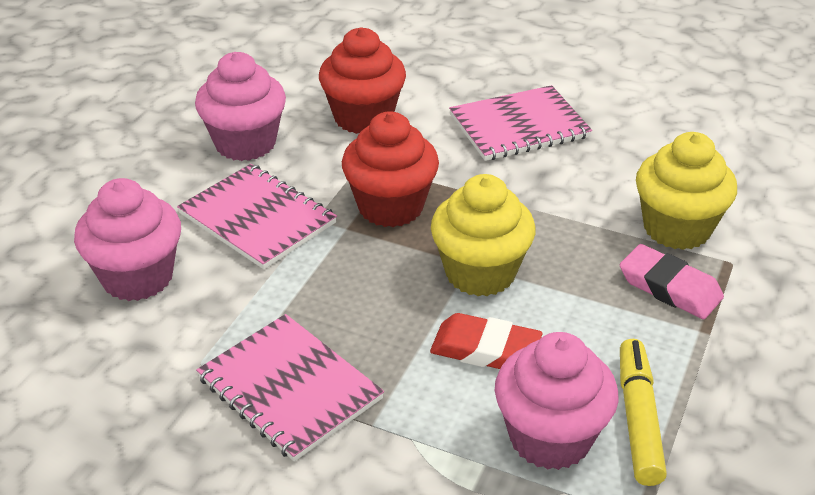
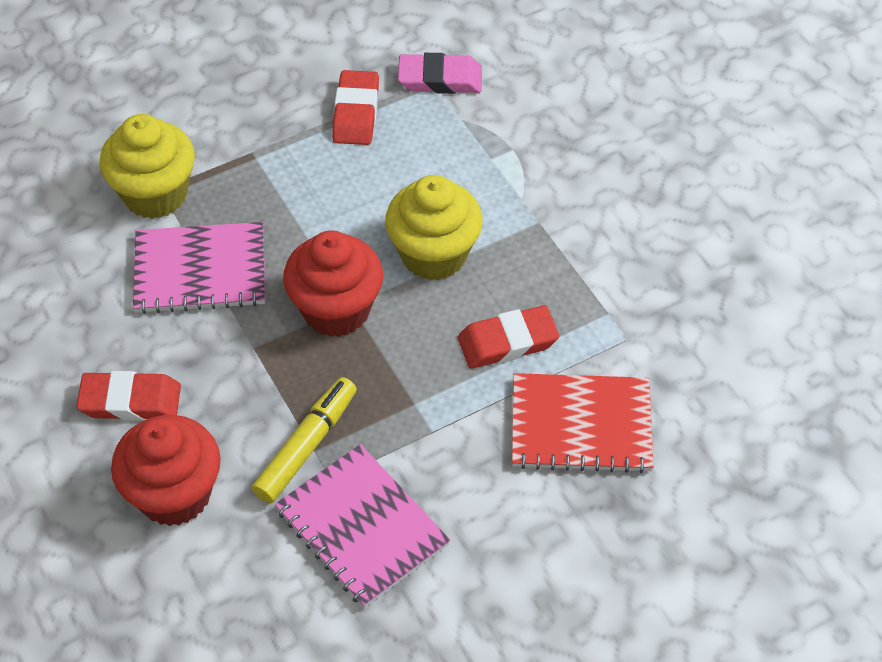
pink cupcake: [74,178,181,301] [195,52,286,161] [495,332,619,470] = 3 -> none = 0
pink notebook: [177,164,337,269] [196,314,384,462] [449,85,592,161] = 3 -> [133,222,265,314] [275,444,450,608] = 2
red eraser: [430,313,542,369] = 1 -> [76,371,181,421] [332,70,379,145] [458,305,559,369] = 3
red notebook: none = 0 -> [512,373,654,473] = 1

